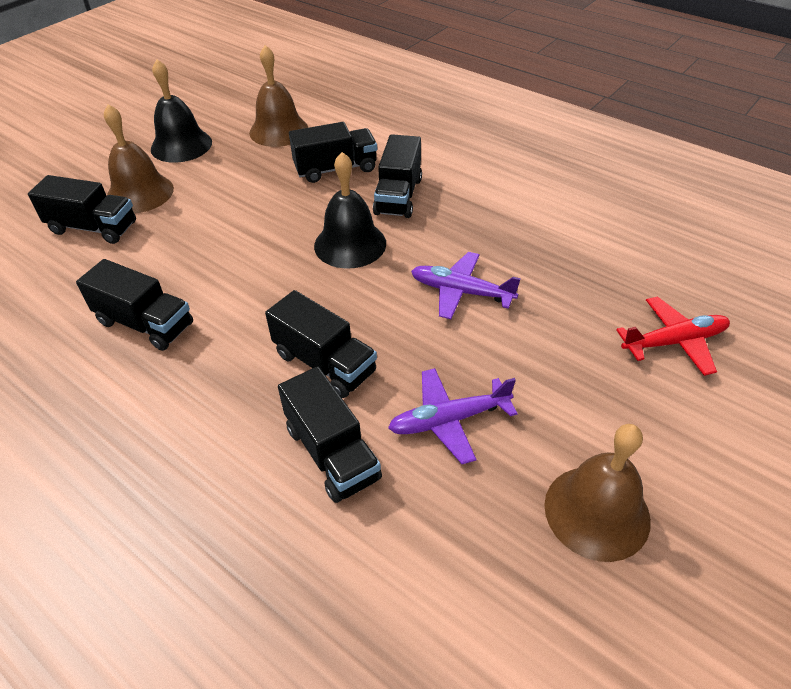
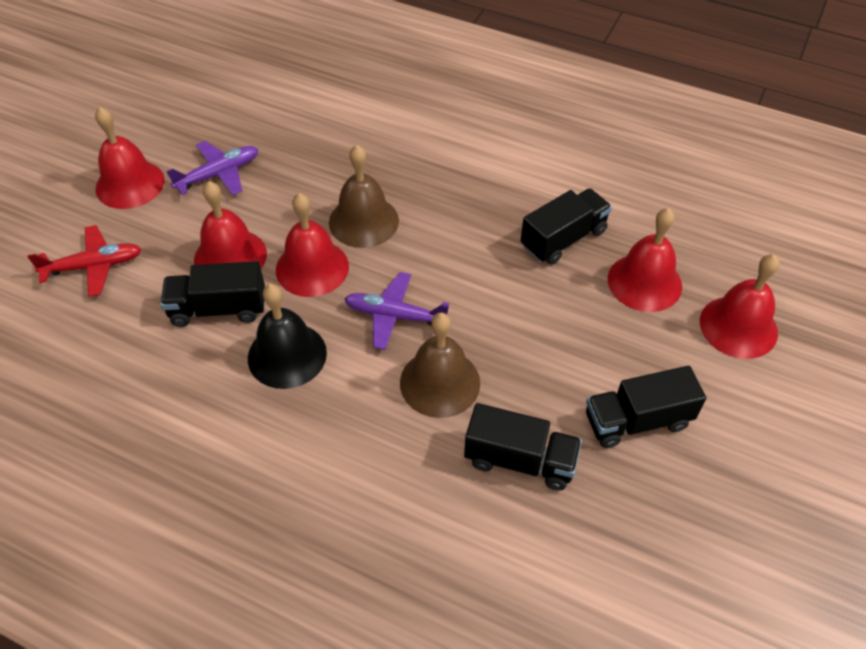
black bell: [151,59,212,163] [314,152,386,269] = 2 -> [248,284,327,389] = 1
black truck: [28,175,136,244] [76,259,193,351] [265,290,377,398] [278,366,382,503] [289,122,377,183] [373,134,422,218] = 6 -> [160,261,265,327] [464,403,582,491] [521,188,612,265] [586,366,706,448] = 4
brown bell: [104,104,174,213] [249,45,308,147] [544,424,651,562] = 3 -> [329,145,399,248] [400,312,480,418] = 2
red bell: none = 0 -> [95,107,165,209] [194,181,267,269] [276,193,349,297] [608,208,682,312] [700,254,779,359] = 5

